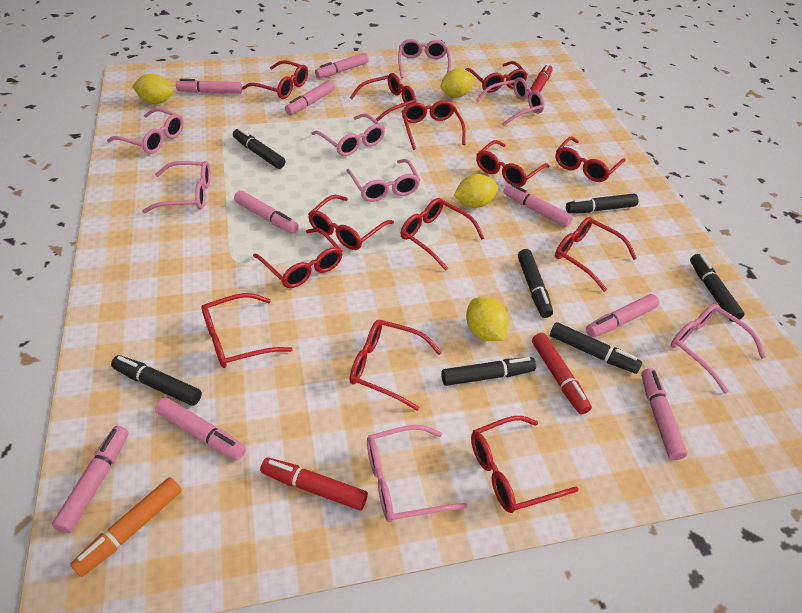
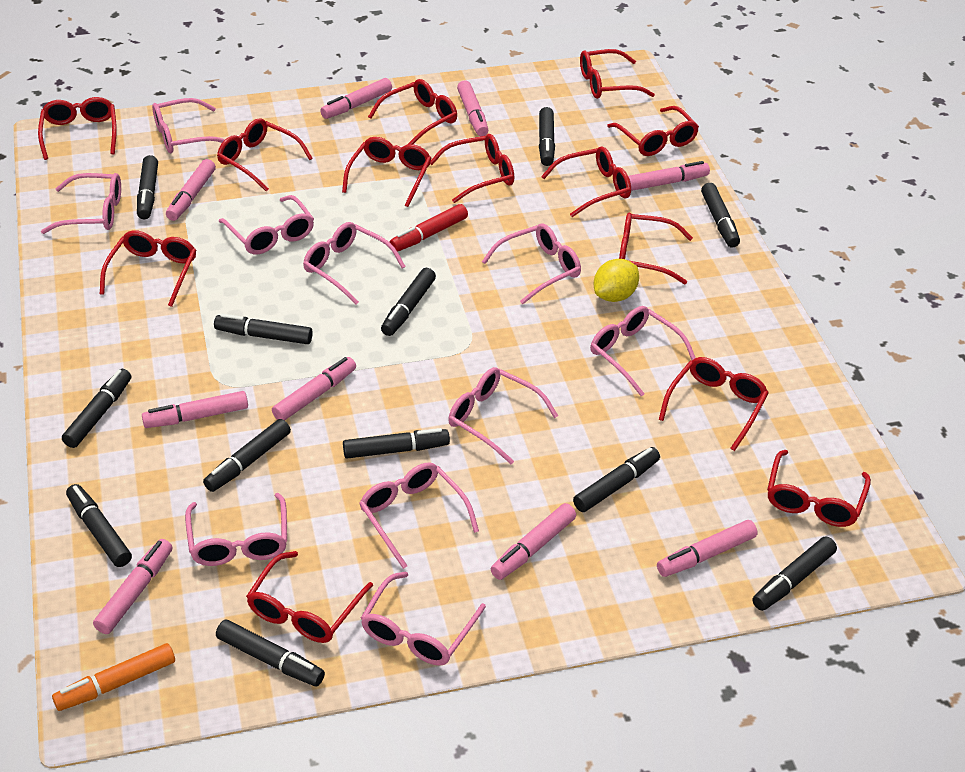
black marker: [111,355,202,406] [233,128,285,169] [441,357,536,386] [518,249,553,318] [550,322,642,374] [566,194,639,213] [690,254,745,322] = 7 -> [62,369,131,448] [66,484,132,567] [137,155,158,219] [203,419,291,492] [214,314,313,344] [216,620,325,687] [343,428,450,459] [381,268,436,336] [539,107,555,166] [573,447,660,512] [701,183,740,248] [752,536,837,611] = 12
pink glasses: [107,108,184,154] [142,161,211,213] [311,114,385,156] [346,159,420,202] [367,425,467,522] [398,39,451,78] [476,77,544,126] [671,304,766,394] = 8 -> [41,173,121,234] [152,98,225,153] [185,493,287,566] [219,195,314,254] [303,222,406,305] [359,462,479,569] [361,571,486,666] [448,367,558,464] [482,223,581,304] [590,306,696,397] = 10
red marker: [260,457,368,510] [528,64,553,97] [532,333,592,415] = 3 -> [390,204,468,252] = 1
yellow lemon: [132,74,173,104] [441,68,474,97] [454,174,498,208] [466,297,509,341] = 4 -> [594,259,639,302] = 1

